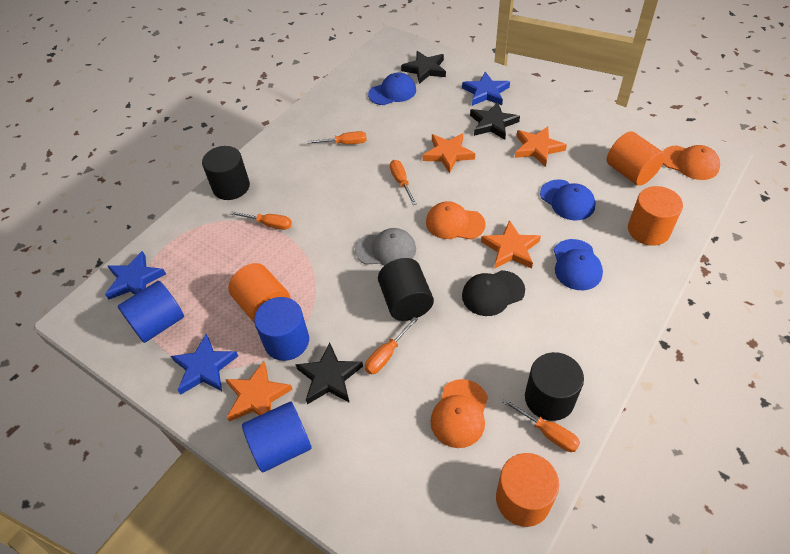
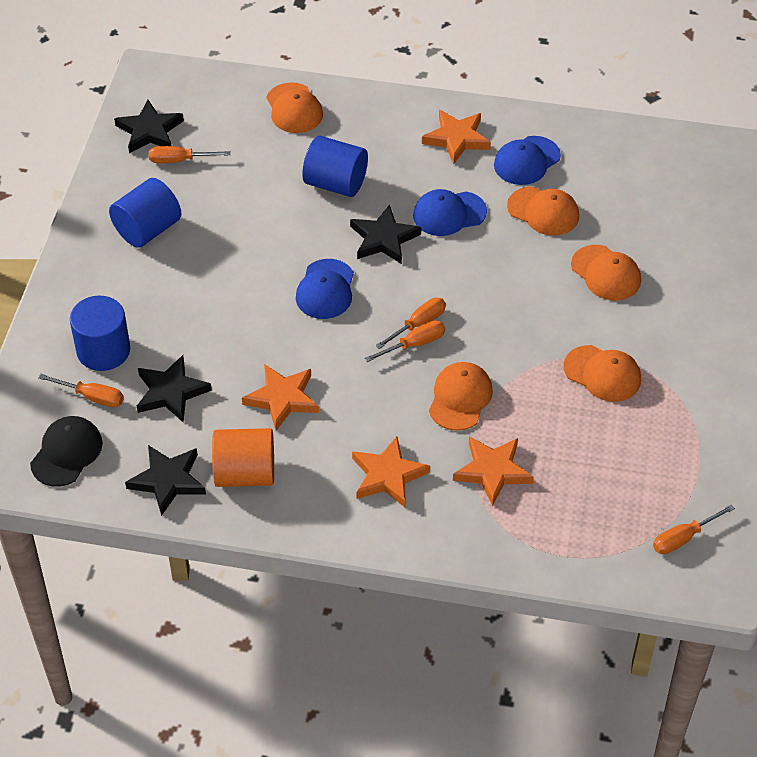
black cylinder: [202,146,250,200] [378,258,434,321] [525,352,584,421] = 3 -> none = 0
black star: [295,343,363,404] [401,51,446,84] [470,102,520,140] = 3 -> [114,100,184,153] [125,445,206,516] [137,355,212,422] [350,204,421,264] = 4
blue star: [105,251,166,300] [171,334,238,394] [462,72,510,106] = 3 -> none = 0
grey cap: [355,228,416,266] = 1 -> none = 0
orange cap: [426,201,485,240] [430,379,488,448] [663,145,720,180] = 3 -> [267,82,323,133] [429,362,493,431] [507,187,579,236] [563,345,641,402] [571,245,641,300] = 5
orange cylinder: [228,263,290,322] [496,453,559,527] [607,131,665,186] [628,186,683,246] = 4 -> [212,428,274,487] = 1

